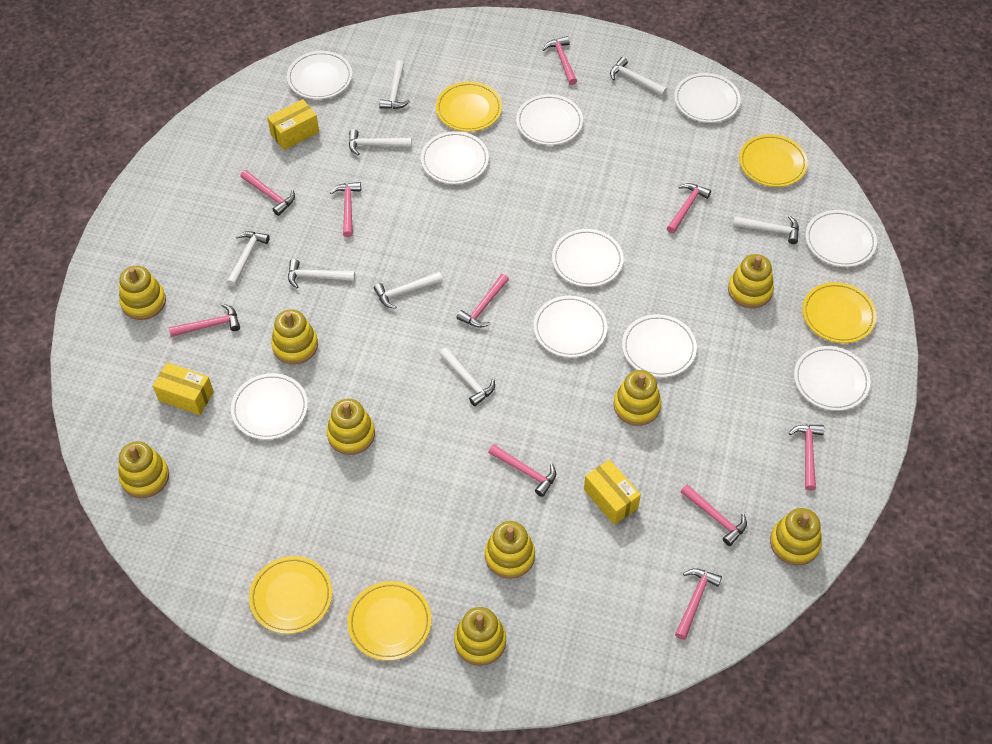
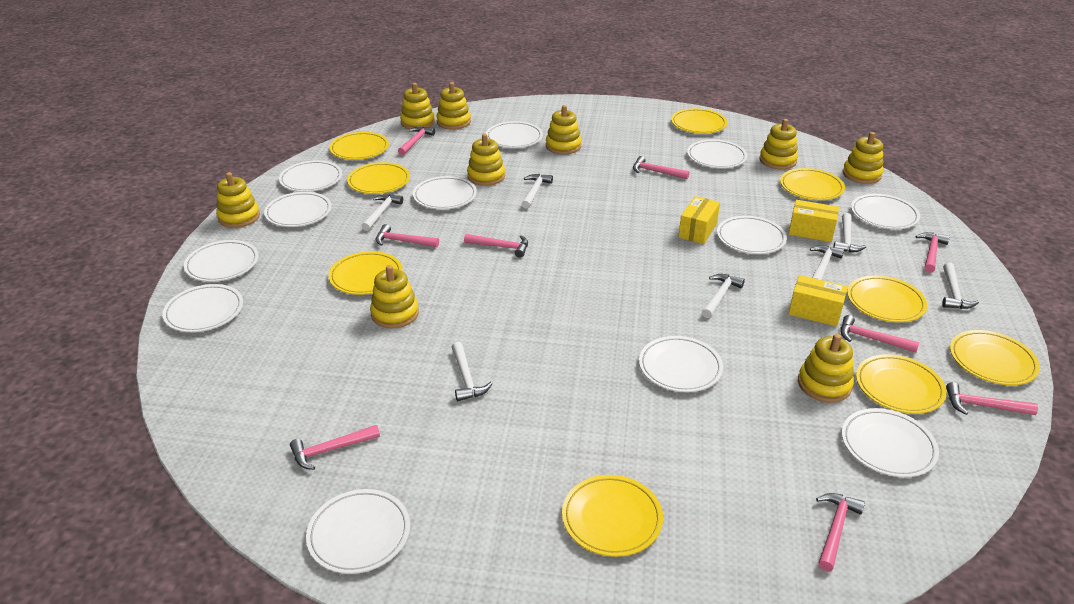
pink hammer: [169,304,240,337] [240,170,295,216] [330,182,361,237] [457,274,509,328] [488,444,556,497] [542,36,577,85] [667,183,711,234] [675,568,722,640] [681,484,747,546] [789,425,824,491] = 10 -> [290,425,380,470] [376,224,439,247] [398,126,435,155] [464,234,528,258] [633,156,690,179] [816,493,865,571] [840,315,919,352] [915,232,950,273] [946,382,1038,415] = 9
white hammer: [227,231,270,287] [288,259,355,288] [349,129,412,156] [374,272,443,309] [379,60,410,109] [440,348,495,406] [610,57,667,96] [733,216,799,244] = 8 -> [362,194,403,231] [452,342,492,401] [522,174,553,208] [702,274,745,318] [810,245,844,280] [833,213,867,252] [942,263,979,309] = 7
white plate: [231,373,308,440] [287,51,352,99] [421,131,489,184] [516,94,583,145] [533,296,607,358] [552,229,624,287] [622,314,697,377] [674,73,741,123] [794,346,870,411] [805,210,877,267] = 10 -> [162,284,243,332] [184,240,259,282] [264,192,332,227] [279,160,342,192] [306,489,410,574] [413,176,477,209] [486,121,543,148] [639,336,723,392] [687,139,747,168] [717,216,787,254] [842,408,939,477] [851,194,920,229] = 12
yellow plate: [249,556,332,634] [347,581,431,661] [436,81,502,132] [739,134,808,187] [802,282,877,343] = 5 -> [329,132,389,160] [329,251,403,295] [347,162,410,194] [562,475,663,557] [671,108,727,134] [780,168,845,200] [847,275,927,322] [856,354,947,414] [950,330,1040,385] = 9

